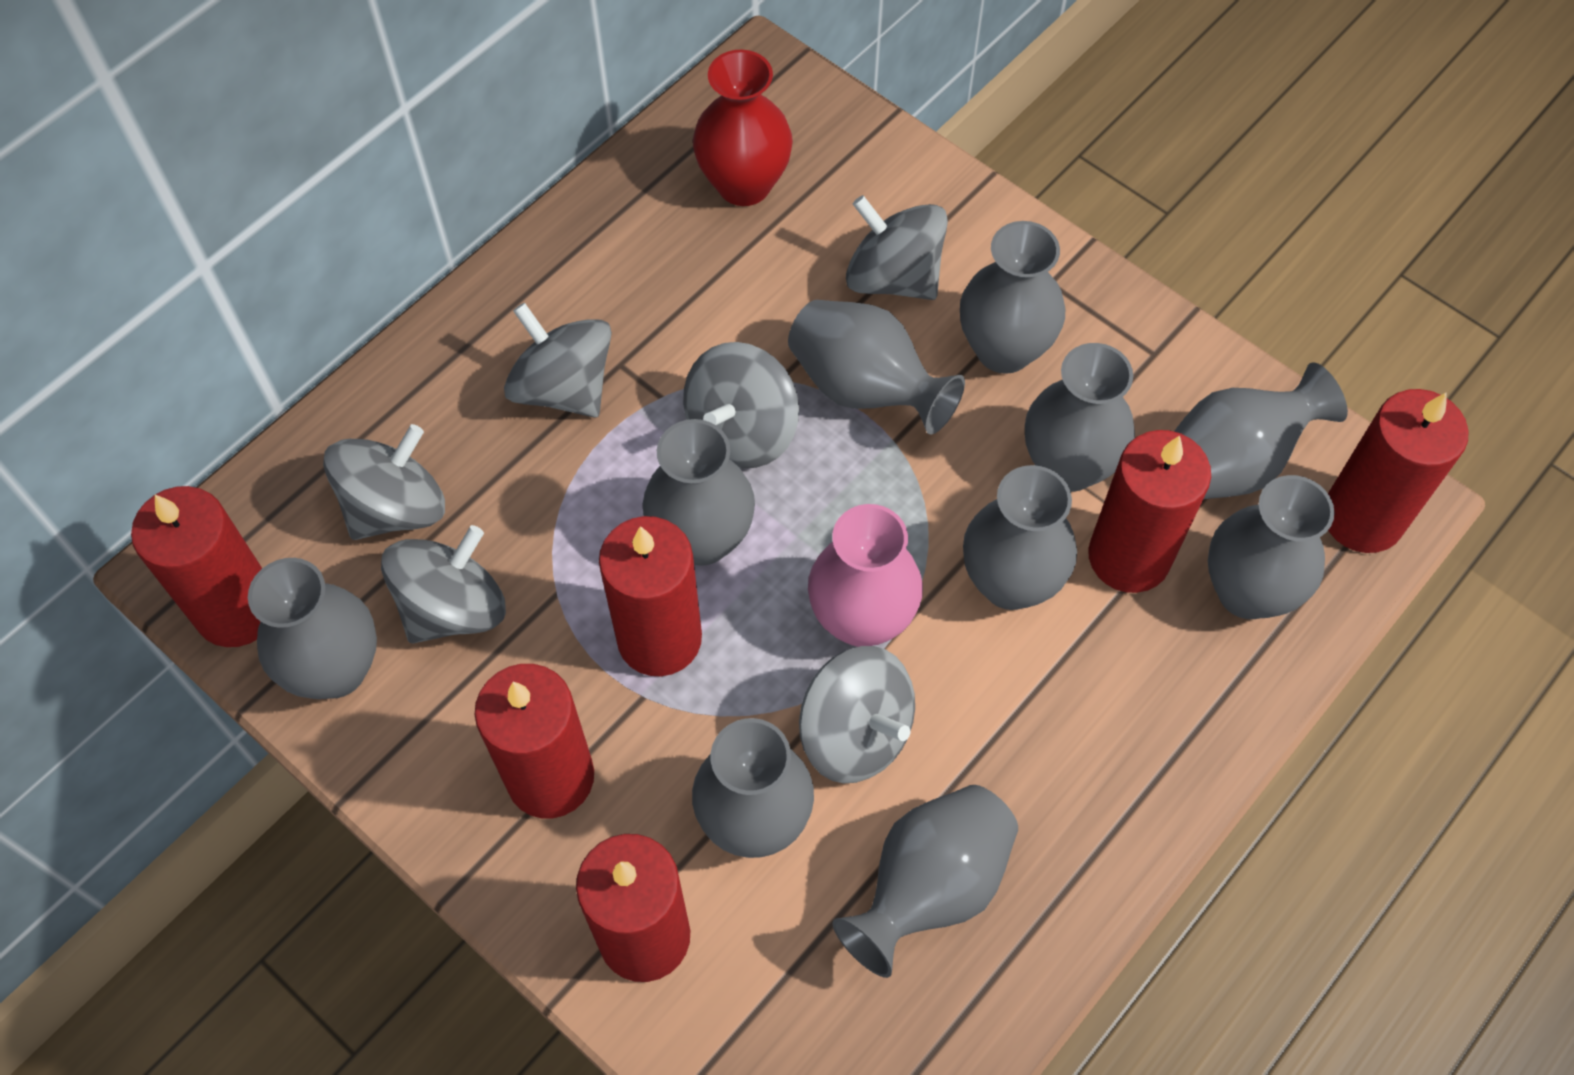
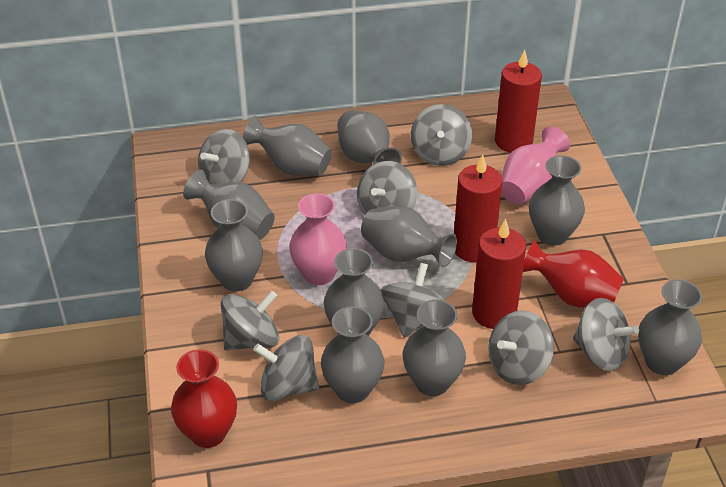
grey spinning top: [323,424,445,540] [381,525,506,643] [504,303,612,418] [683,342,799,468] [799,646,915,783] [846,195,948,300] = 6 -> [198,129,250,184] [221,291,279,350] [253,335,319,401] [357,161,417,215] [380,263,445,338] [411,104,472,166] [488,310,554,385] [573,298,639,371] = 8
pink vase: [808,504,923,647] = 1 -> [289,193,347,285] [501,126,570,205] = 2
red candle: [131,486,262,647] [474,664,594,818] [576,834,690,982] [599,516,702,676] [1088,430,1211,593] [1328,389,1469,553] = 6 -> [454,154,503,263] [472,219,526,329] [495,50,542,153] = 3
red vase: [693,50,793,206] = 1 -> [171,349,237,448] [523,240,624,308] = 2

